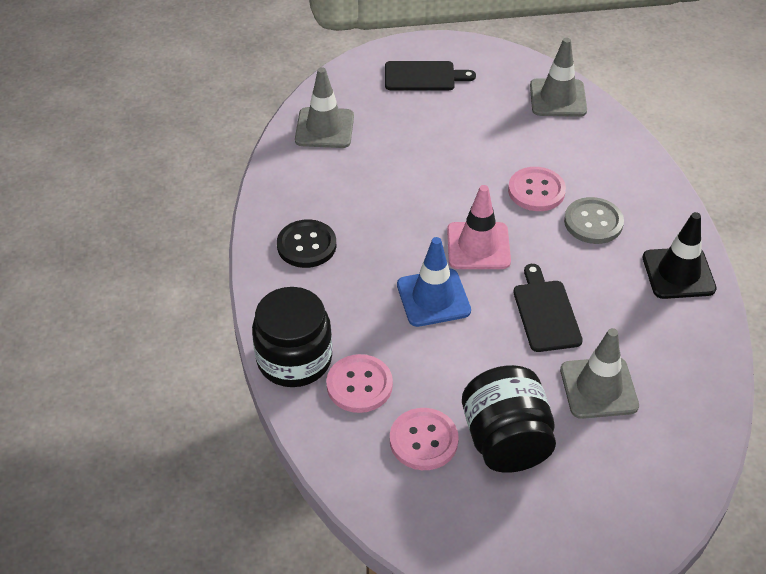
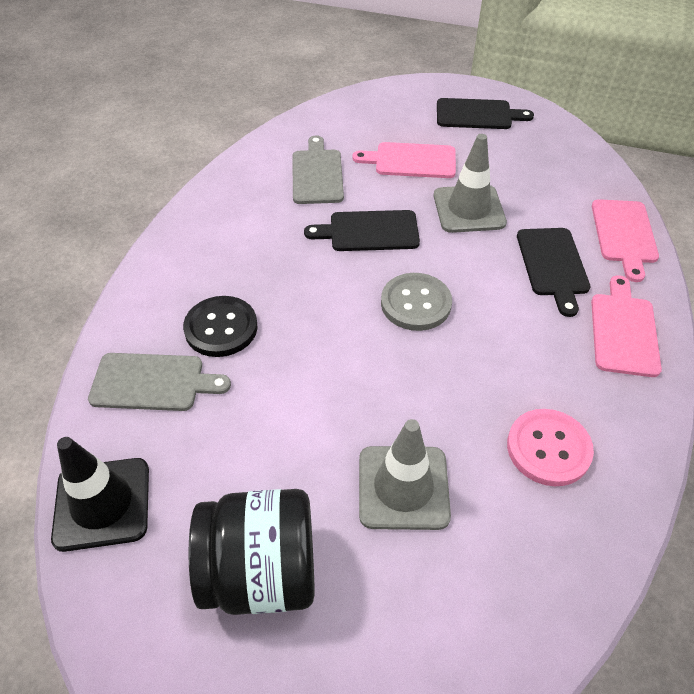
black cutting board: [385,61,476,90] [513,264,583,352] = 2 -> [304,210,420,251] [437,98,534,129] [517,228,590,317] = 3
black jar: [252,287,332,387] [462,365,556,473] = 2 -> [188,489,315,615] = 1
blue traffic cone: [397,237,471,327] = 1 -> none = 0
grey cutting board: none = 0 -> [88,353,231,411] [292,135,344,204] = 2
grey traffic cone: [295,67,354,148] [530,38,587,117] [560,328,639,419] = 3 -> [359,419,451,530] [434,134,507,233] = 2
pink button: [326,354,393,413] [390,408,459,470] [508,167,566,211] = 3 -> [507,409,594,486] = 1
pink cutting board: none = 0 -> [352,142,456,178] [591,275,662,377] [592,199,659,282] = 3
pink traffic cone: [447,185,511,269] = 1 -> none = 0

